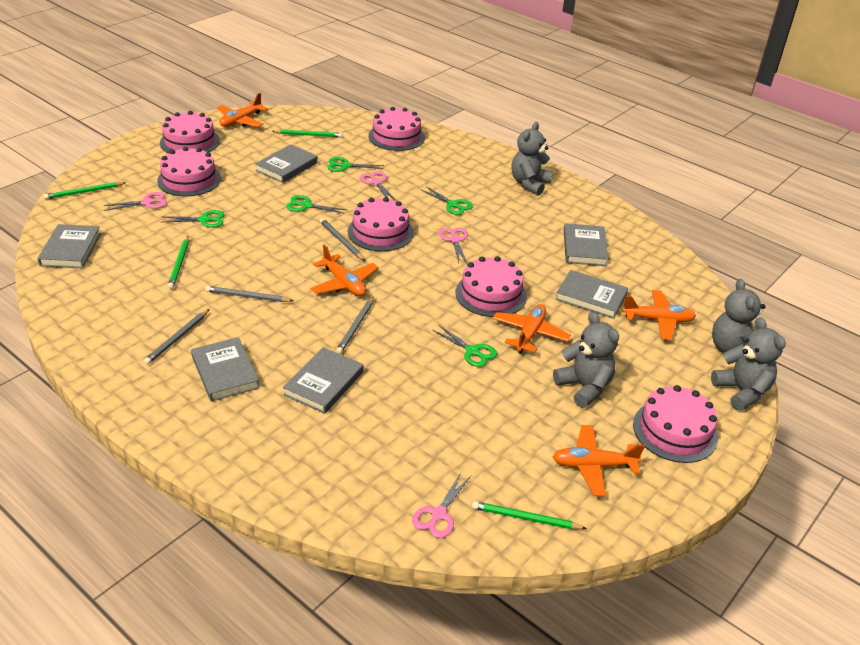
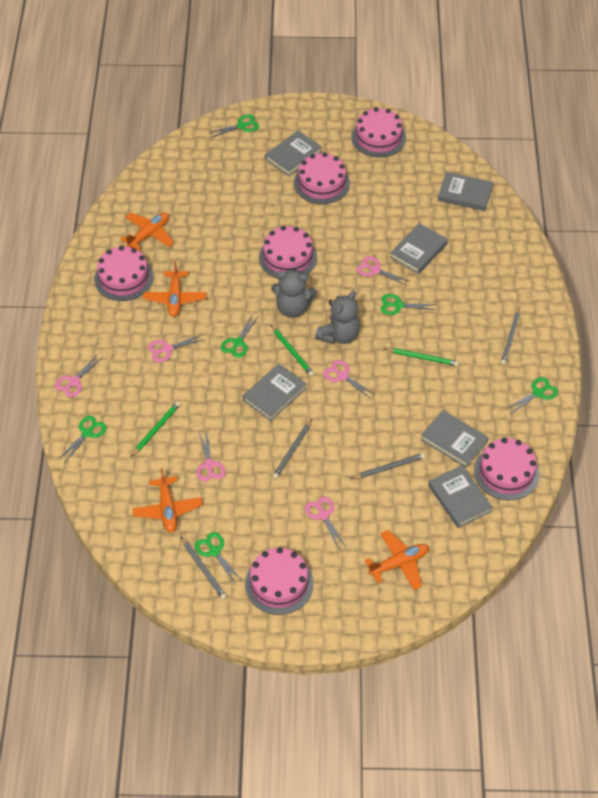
green pencil: [44,182,126,199] [168,236,189,289] [272,129,342,138] [472,501,587,529] = 4 -> [131,402,180,457] [271,325,314,376] [384,348,459,366] = 3
green scissors: [163,210,224,228] [286,195,347,214] [327,157,384,172] [421,186,473,215] [433,325,497,367] = 5 -> [58,416,107,462] [195,532,241,584] [208,114,259,137] [221,313,259,358] [381,294,437,315] [505,377,558,414] = 6
grey teddy bear: [512,122,553,195] [553,312,619,408] [711,317,786,411] [712,279,766,353] = 4 -> [271,269,317,318] [315,291,360,344] = 2
orange plane: [217,93,268,127] [310,244,378,296] [493,304,571,353] [553,425,645,496] [622,290,696,340] = 5 -> [121,212,174,251] [132,468,203,533] [143,261,206,317] [365,530,429,590] = 4
pink scissors: [103,192,167,211] [360,171,396,201] [412,473,471,538] [439,227,468,263] = 4 -> [55,354,103,397] [148,334,205,362] [197,432,226,481] [305,497,345,550] [323,360,376,399] [357,256,411,286] = 6

